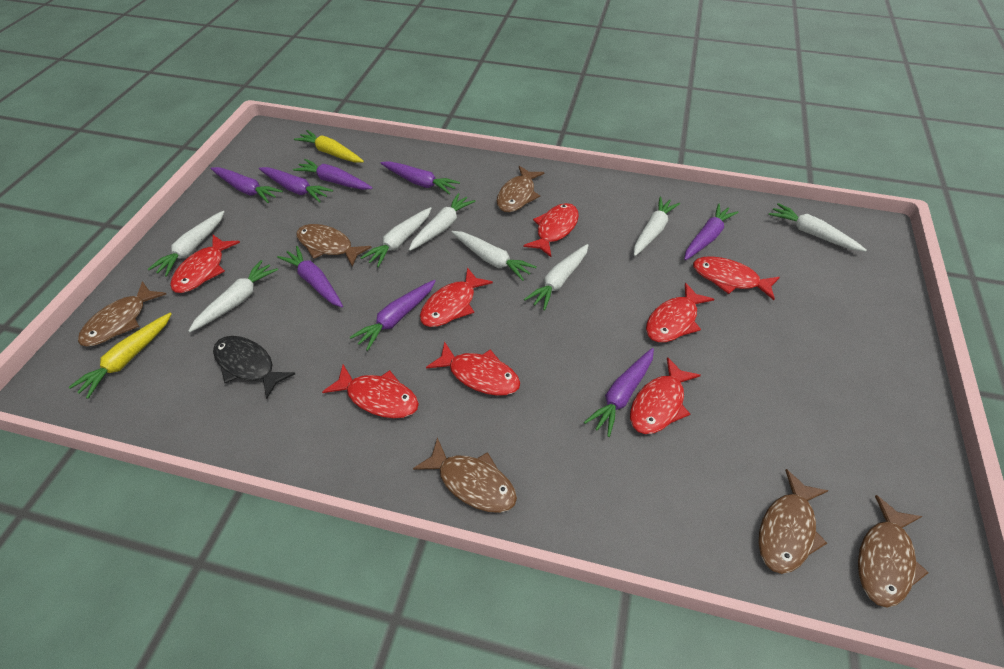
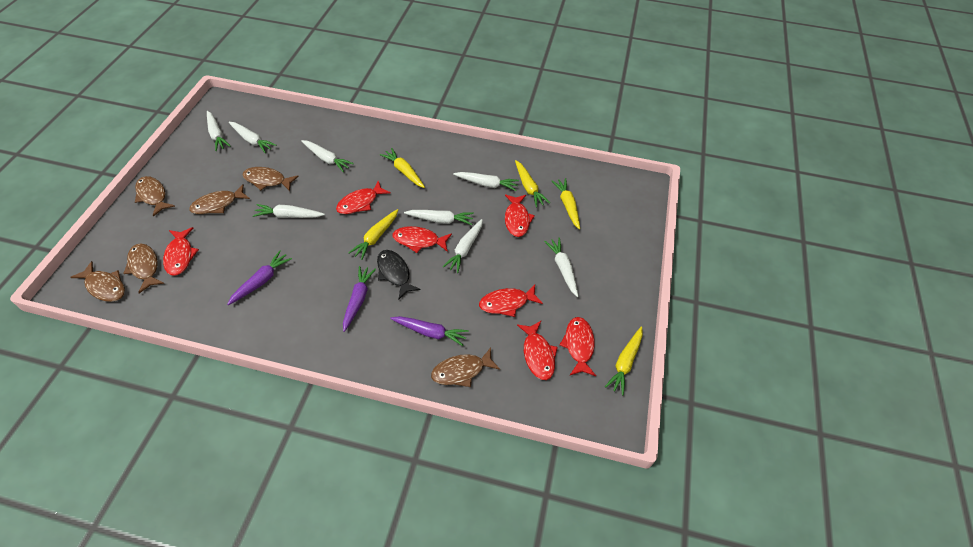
purple carrot: [210,167,283,203] [259,167,333,202] [277,246,343,307] [293,159,372,190] [350,280,436,351] [381,161,460,195] [584,348,654,437] [684,204,739,260] = 8 -> [227,251,292,305] [343,266,376,332] [390,316,469,346] = 3
red fish: [170,235,240,293] [322,365,419,418] [420,267,493,327] [426,341,520,396] [523,203,579,257] [630,357,701,434] [646,283,714,342] [693,256,780,300] = 8 -> [163,227,199,276] [336,181,391,214] [392,226,452,253] [479,284,543,317] [505,194,535,237] [517,321,558,380] [560,317,596,376] = 7
yellow carrot: [69,313,172,399] [294,130,364,163] = 2 -> [348,209,398,260] [380,148,425,188] [515,160,550,208] [552,178,580,230] [605,327,643,395] = 5

